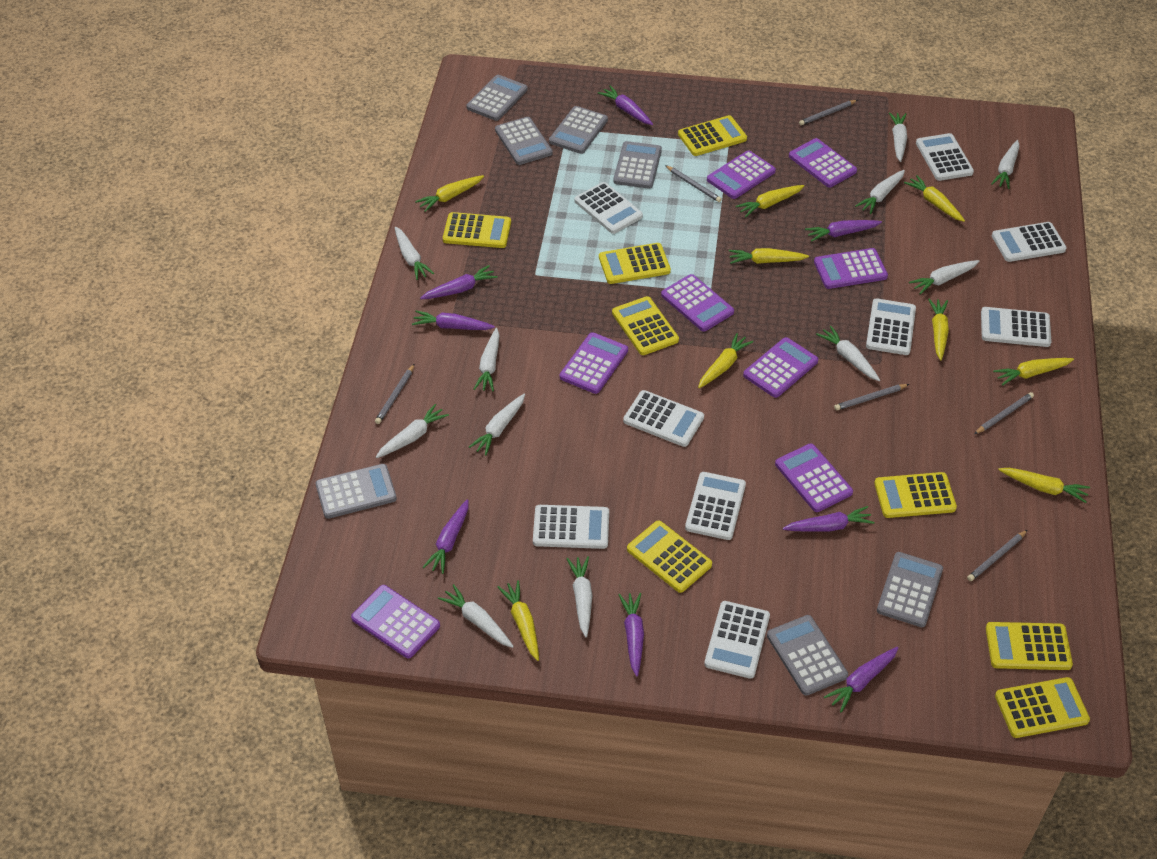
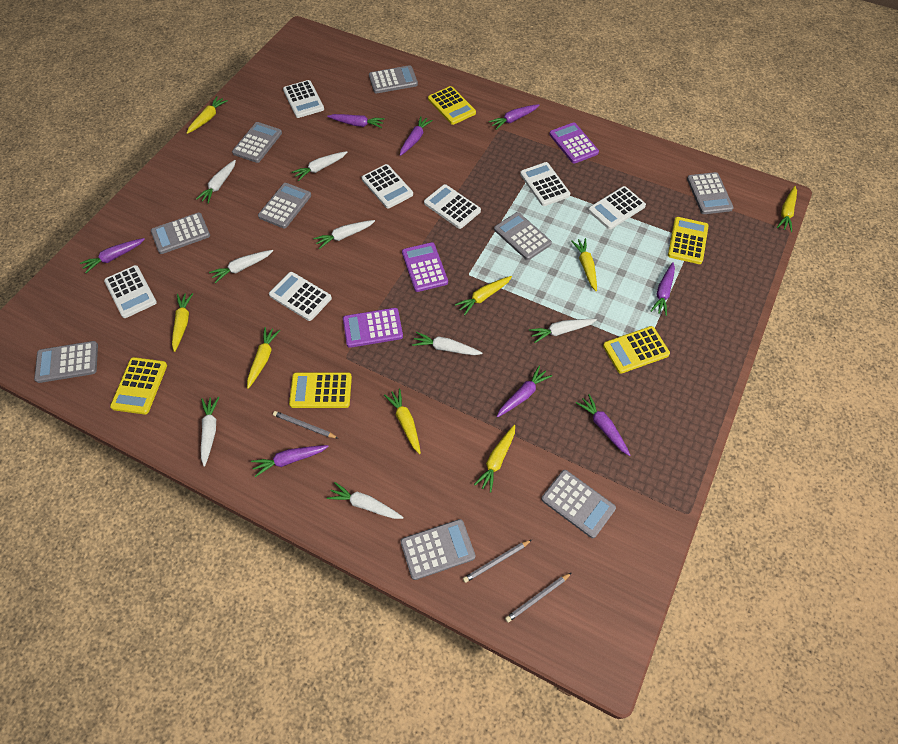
grey calculator: [315,464,397,519] [466,75,528,121] [495,117,553,165] [549,106,608,154] [613,141,662,189] [767,615,848,696] [877,552,943,627] = 7 -> [34,341,98,383] [151,212,210,254] [232,122,282,163] [258,183,311,228] [369,65,418,93] [400,519,475,580] [494,212,552,260] [541,470,616,538] [687,172,734,214] = 9
grey pencil: [375,364,414,424] [665,165,722,202] [799,100,857,125] [834,384,909,410] [967,530,1027,581] [974,392,1034,434] = 6 -> [273,411,339,439] [463,540,532,583] [505,573,571,623] = 3
purple calculator: [351,585,440,658] [560,332,628,394] [661,274,734,332] [707,150,776,199] [743,337,818,398] [775,443,853,512] [789,138,857,188] [814,248,888,289] = 8 -> [343,308,403,348] [402,242,448,292] [549,122,599,164] = 3
white calculator: [533,505,609,549] [575,182,643,234] [623,390,704,447] [685,472,746,540] [704,601,770,679] [866,298,916,355] [916,133,974,181] [981,307,1052,347] [992,222,1067,262] = 9 -> [104,265,157,318] [269,272,332,321] [283,80,324,118] [362,164,413,208] [424,184,481,229] [520,162,570,206] [588,186,646,229] = 7
white carrot: [376,404,449,458] [395,227,434,280] [438,584,514,648] [469,394,525,456] [474,328,499,391] [567,556,592,637] [816,326,880,381] [855,170,905,214] [889,112,907,162] [909,260,980,295] [991,140,1019,189] = 11 -> [196,160,236,204] [201,397,219,467] [209,250,273,283] [292,151,347,181] [313,220,375,249] [327,482,404,519] [412,332,482,355] [529,319,597,343] = 8
yellow calculator: [443,212,511,248] [599,243,671,284] [612,296,679,355] [627,520,712,593] [678,115,747,156] [874,472,957,518] [986,622,1073,670] [995,677,1090,738] = 8 -> [110,357,167,415] [289,372,352,408] [428,86,476,125] [603,326,670,374] [668,217,709,264] = 5
yellow carrot: [415,175,484,212] [497,580,539,661] [698,333,753,388] [729,248,809,264] [736,185,804,217] [904,175,965,222] [928,299,949,360] [993,358,1074,386] [998,468,1090,503] = 9 -> [172,293,193,352] [187,96,228,134] [247,327,280,389] [384,389,421,454] [455,276,512,315] [474,425,515,493] [571,238,597,291] [777,186,797,232] = 8

